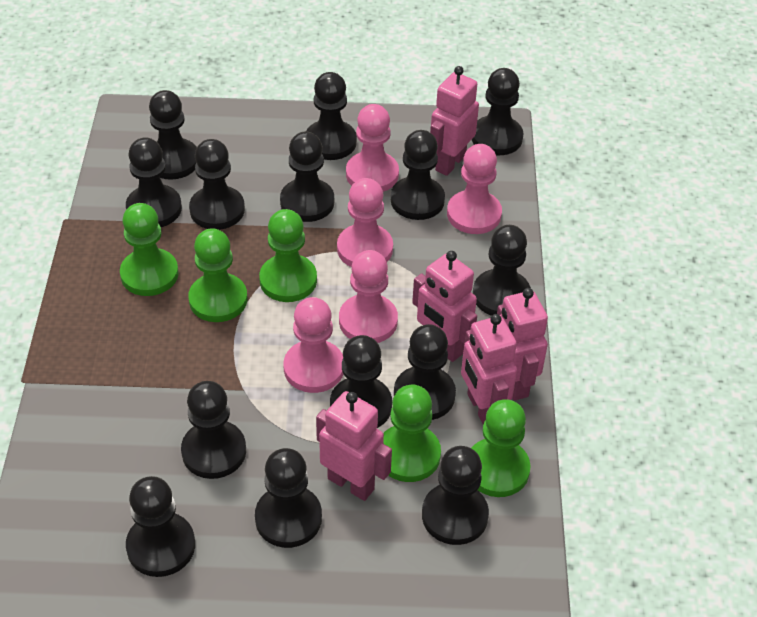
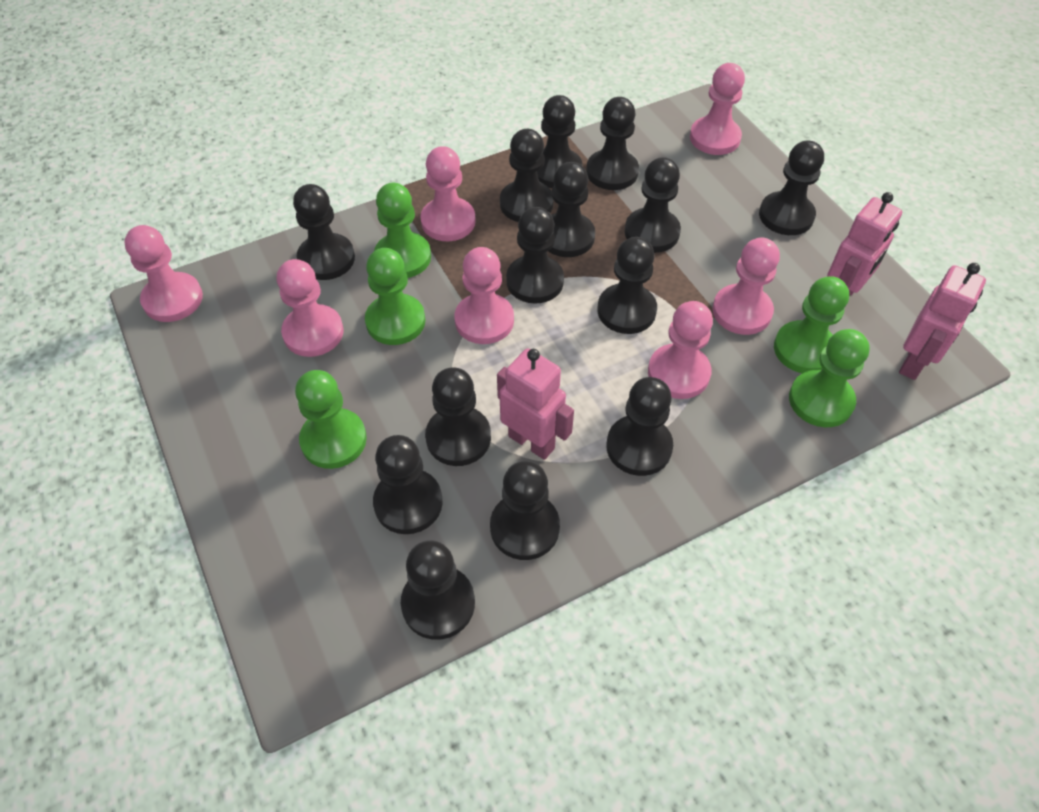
pink pawn: [283,297,343,393] [337,178,393,267] [339,250,398,343] [346,104,399,192] [447,144,502,234] = 5 -> [124,225,203,322] [277,259,344,357] [420,146,476,241] [454,247,514,344] [648,301,713,399] [690,63,745,155] [712,238,780,335] = 7
pink robot: [316,391,392,501] [412,251,477,362] [430,66,479,176] [461,314,517,424] [497,288,548,401] = 5 -> [497,348,574,460] [827,192,902,296] [899,263,986,380] = 3

